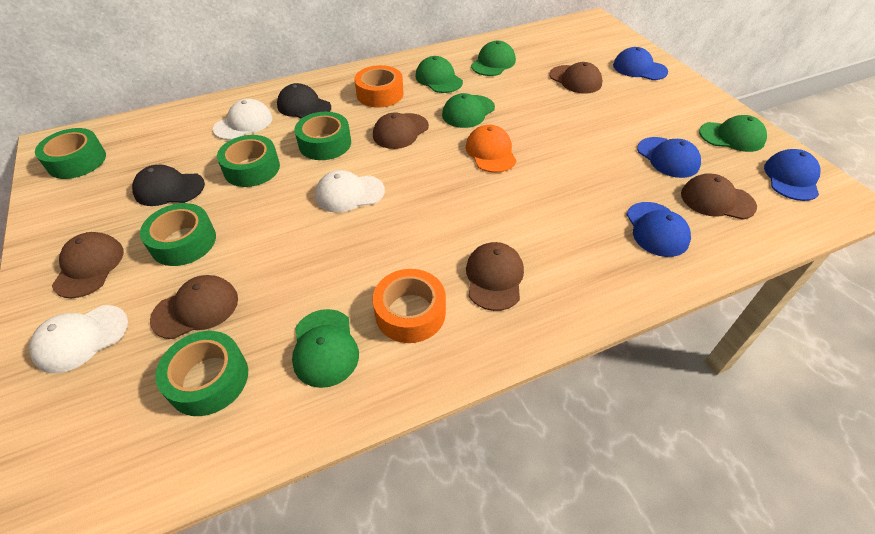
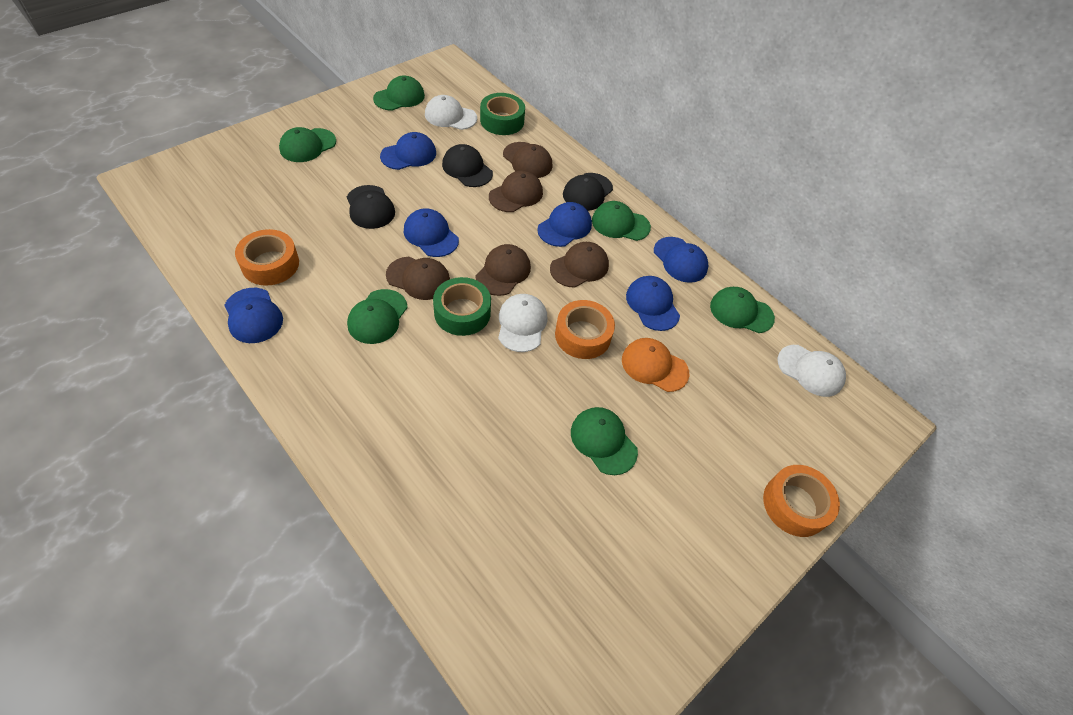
black cap: [132,165,205,206] [277,83,331,119] = 2 -> [347,185,395,229] [442,144,493,187] [563,173,613,211] = 3
blue cap: [613,47,668,80] [626,202,691,257] [637,137,701,178] [764,149,820,201] = 4 -> [224,288,283,343] [380,132,436,170] [404,208,459,257] [537,202,592,247] [626,276,680,331] [654,237,708,283] = 6
brown cap: [52,232,124,298] [150,275,238,339] [373,112,429,149] [466,242,524,311] [550,62,602,94] [681,173,757,220] = 6 -> [386,257,450,300] [476,244,531,296] [489,171,543,212] [503,142,553,178] [550,242,609,288] = 5
green cap: [292,309,359,388] [415,56,463,93] [442,93,495,128] [471,41,516,76] [699,115,767,152] = 5 -> [279,127,336,162] [347,289,408,344] [373,75,425,111] [571,407,638,475] [592,201,651,241] [710,287,775,333] = 6
green tape: [35,128,106,179] [140,203,216,266] [155,331,248,416] [217,135,280,187] [294,112,351,160] = 5 -> [433,277,491,336] [480,93,525,135] = 2
orange tape: [354,65,403,108] [373,269,446,343] = 2 -> [235,229,299,286] [555,300,615,359] [763,465,840,537] = 3

